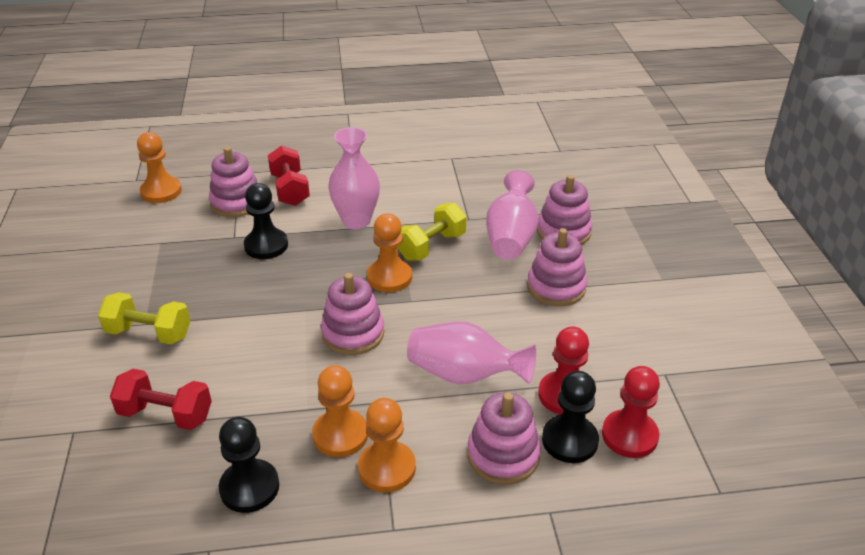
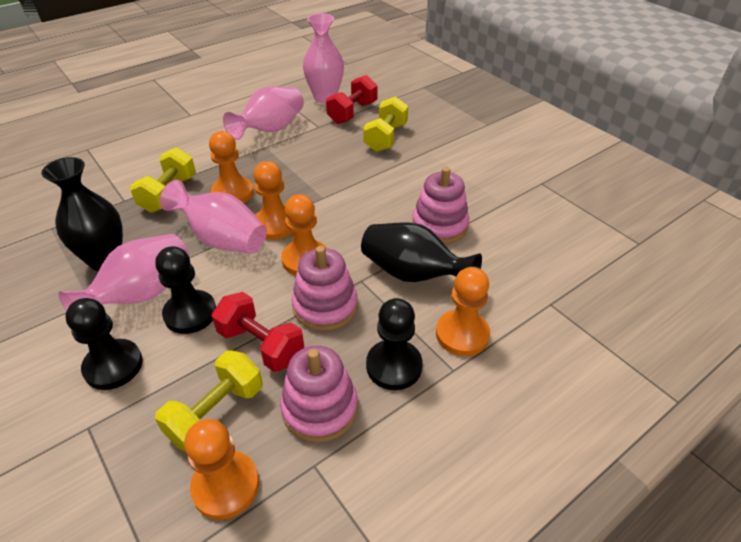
black vase: none = 0 -> [42,157,123,271] [361,222,482,282] = 2
orange pawn: [137,132,182,203] [312,365,368,457] [358,398,416,492] [367,213,412,292] = 4 -> [184,419,259,520] [209,131,254,203] [254,161,293,240] [281,194,326,276] [436,267,490,356] = 5
pink stacking toy: [209,147,257,217] [321,273,384,355] [467,392,541,485] [527,228,587,306] [537,175,592,245] = 5 -> [280,346,358,442] [291,246,358,331] [412,167,469,244] = 3
pink vase: [328,127,380,229] [407,321,536,384] [486,170,539,260] = 3 -> [58,234,189,311] [160,180,267,254] [223,86,304,140] [303,13,344,103] = 4
red pawn: [538,326,589,415] [602,366,660,458] = 2 -> none = 0
yellow dumbbell: [98,292,190,344] [397,203,466,261] = 2 -> [130,147,196,213] [155,351,263,452] [363,96,408,152] = 3

